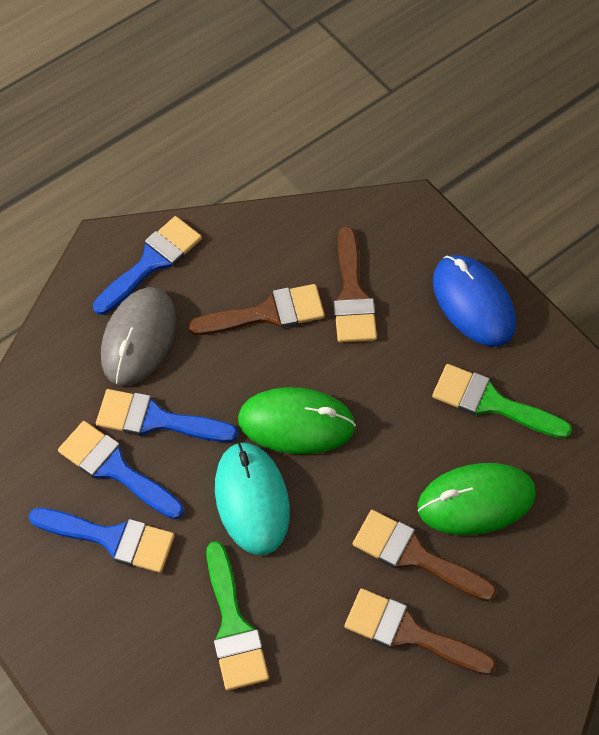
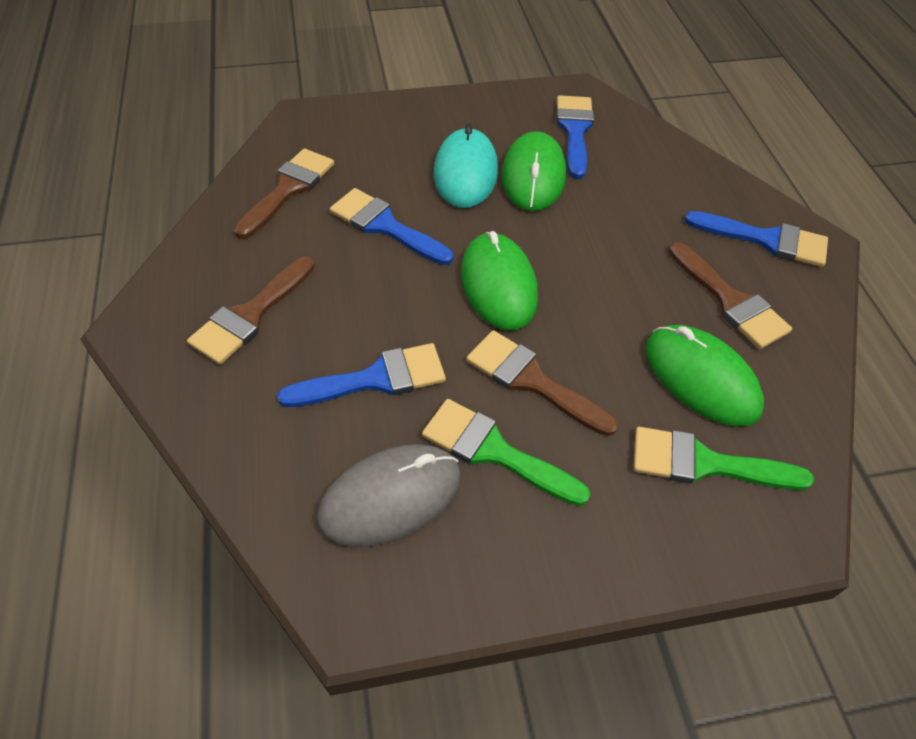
blue mouse: [433,255,516,347] = 1 -> none = 0
green mouse: [238,387,356,454] [417,463,536,535] = 2 -> [461,231,538,330] [502,131,566,211] [645,325,764,427] = 3

